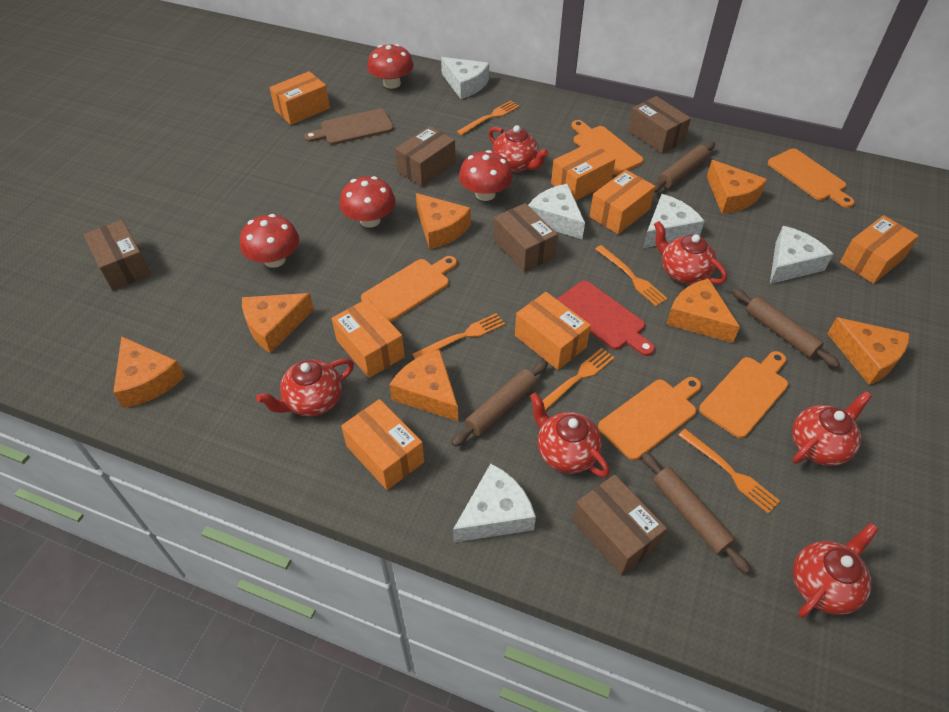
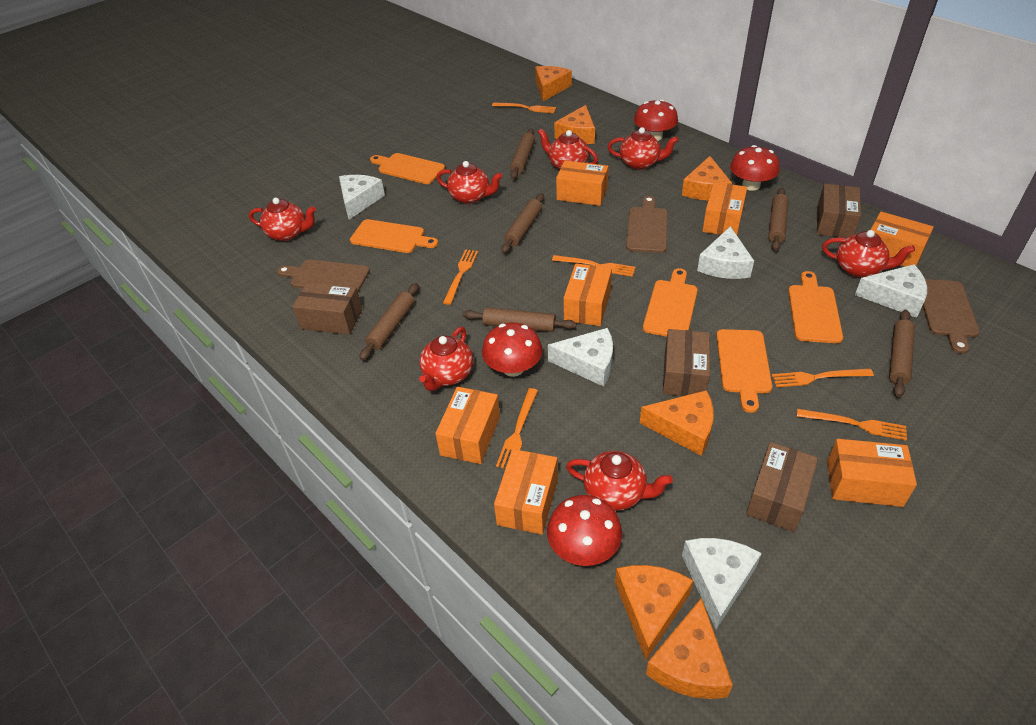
brown box: [83,220,151,290] [395,126,456,186] [493,203,558,272] [572,475,667,576] [628,96,691,153] = 5 -> [292,282,362,335] [663,329,710,396] [746,442,818,532] [817,184,861,238] = 4
brown cutting board: [304,109,394,145] = 1 -> [277,259,370,292] [626,196,668,253] [922,279,980,354] = 3
brown rolling pin: [452,360,548,447] [641,452,750,574] [653,142,715,193] [732,288,840,368] = 4 -> [359,283,419,361] [463,307,576,332] [501,193,544,253] [510,128,535,179] [768,188,789,251] [889,310,915,397] = 6
orange cheese: [113,336,185,408] [242,293,314,353] [389,350,458,421] [416,193,471,249] [666,278,740,343] [707,160,767,214] [827,317,910,385] = 7 -> [535,66,572,101] [554,105,595,144] [615,565,694,660] [640,390,714,456] [646,598,733,699] [682,156,732,200] = 6
orange fork: [412,313,505,359] [457,101,519,135] [542,348,615,411] [596,245,668,306] [679,429,780,513] = 5 -> [443,249,478,305] [492,102,556,113] [496,388,538,468] [552,255,636,277] [772,369,874,387] [797,409,907,441] = 6
red cutting board: [557,281,655,356] = 1 -> none = 0
red teapot: [256,358,354,416] [488,125,549,172] [530,392,610,477] [654,221,727,284] [792,391,872,466] [793,523,879,618] = 6 -> [249,198,316,241] [419,327,473,391] [436,161,503,204] [538,129,598,170] [566,451,673,511] [608,127,678,170] [822,230,915,278] = 7

